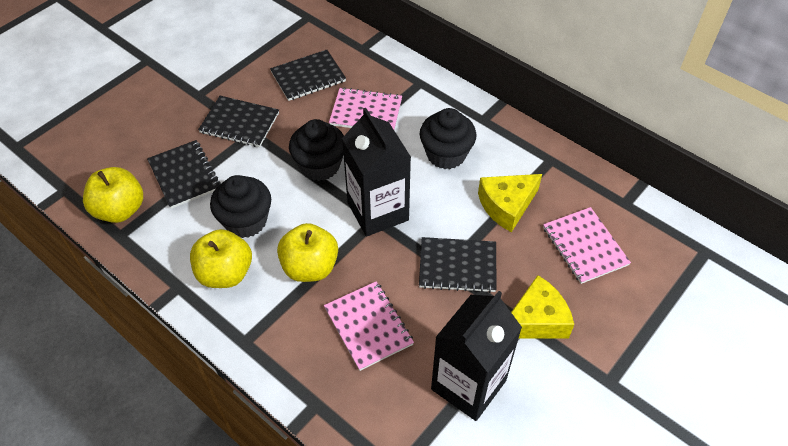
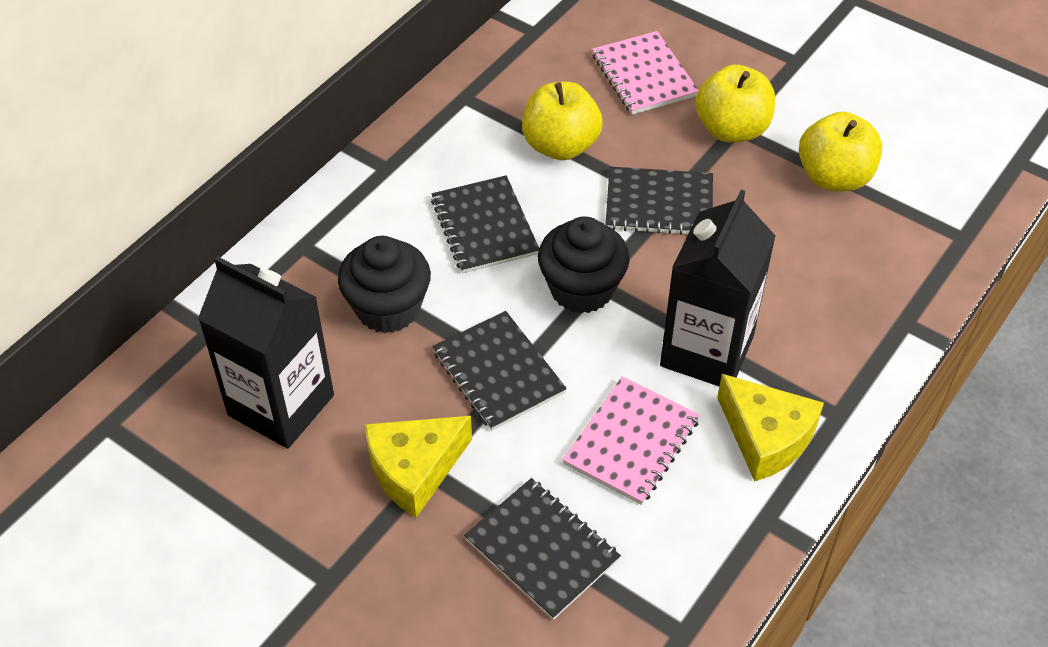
black cupcake: [210,175,271,238] [289,119,344,181] [420,108,476,169] = 3 -> [338,236,431,333] [538,216,630,314] = 2
pink notebook: [324,281,414,371] [329,87,402,130] [543,207,631,284] = 3 -> [563,376,700,505] [592,31,698,115] = 2

